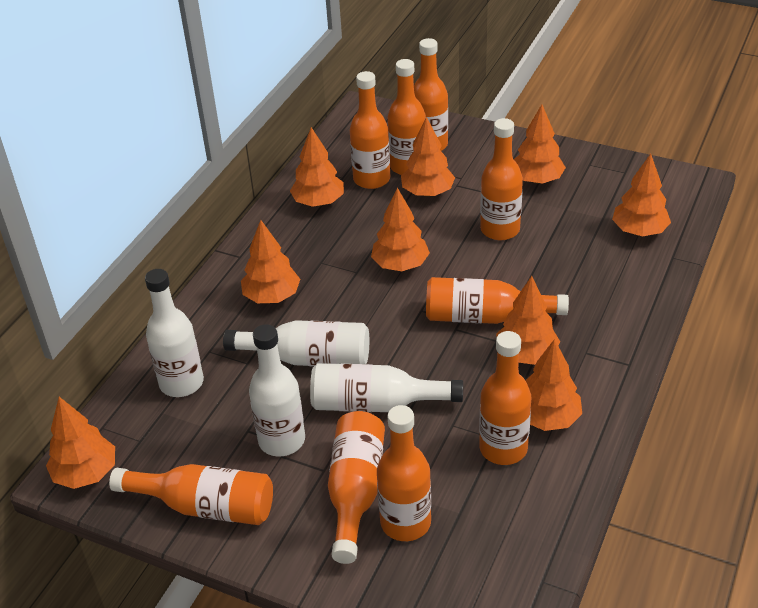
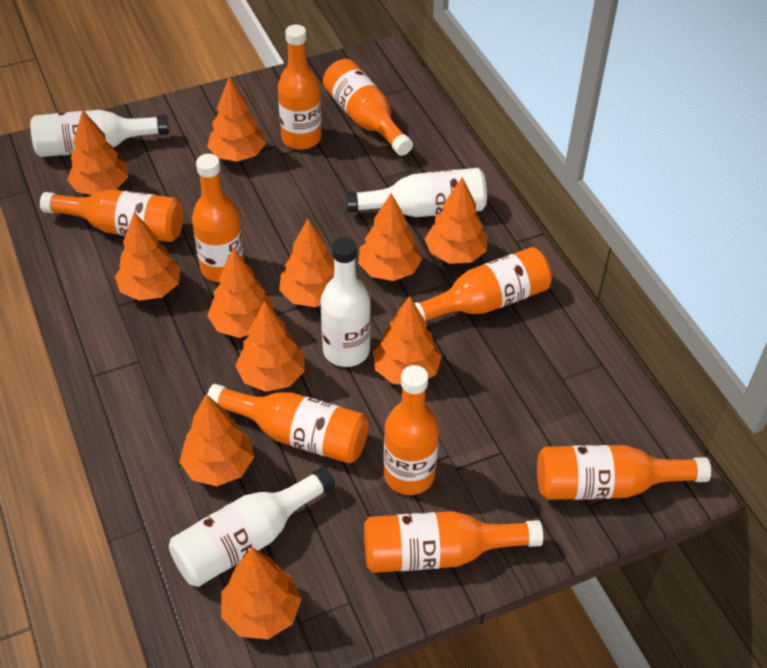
orange tree: [46,397,115,489] [241,220,300,303] [290,127,344,207] [371,188,430,271] [401,117,455,197] [496,276,560,365] [513,105,566,184] [525,339,582,431] [612,154,671,237] = 9 -> [67,109,129,195] [115,212,181,301] [180,394,254,486] [207,77,266,162] [207,248,274,338] [221,547,302,639] [235,301,305,392] [279,219,334,307] [358,193,422,281] [373,296,442,384] [425,177,487,264] = 11

